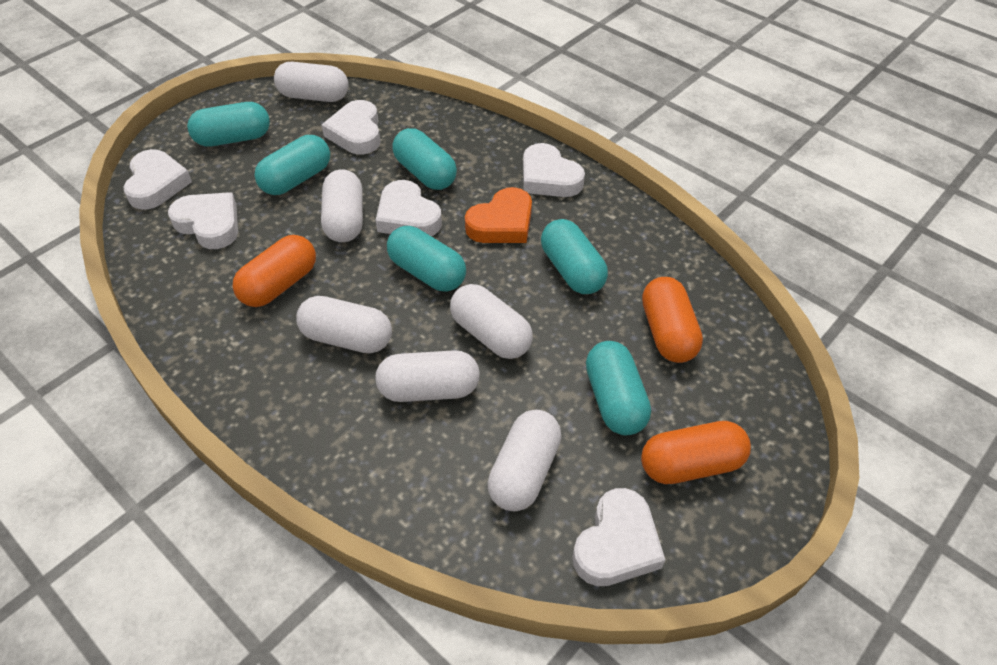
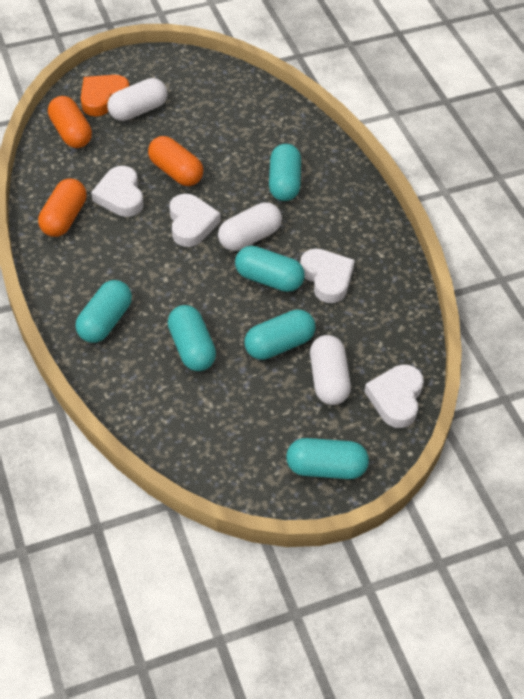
white capsule: [274,62,349,102] [296,296,392,353] [321,169,363,242] [375,350,480,402] [450,284,533,359] [487,410,561,511] = 6 -> [107,78,167,121] [218,202,282,251] [310,335,351,405] = 3
white heart: [123,149,192,210] [168,192,238,249] [322,100,381,155] [375,180,442,236] [523,143,585,197] [572,488,665,586] = 6 -> [91,166,143,217] [169,194,221,247] [300,249,355,303] [364,364,424,428] = 4

